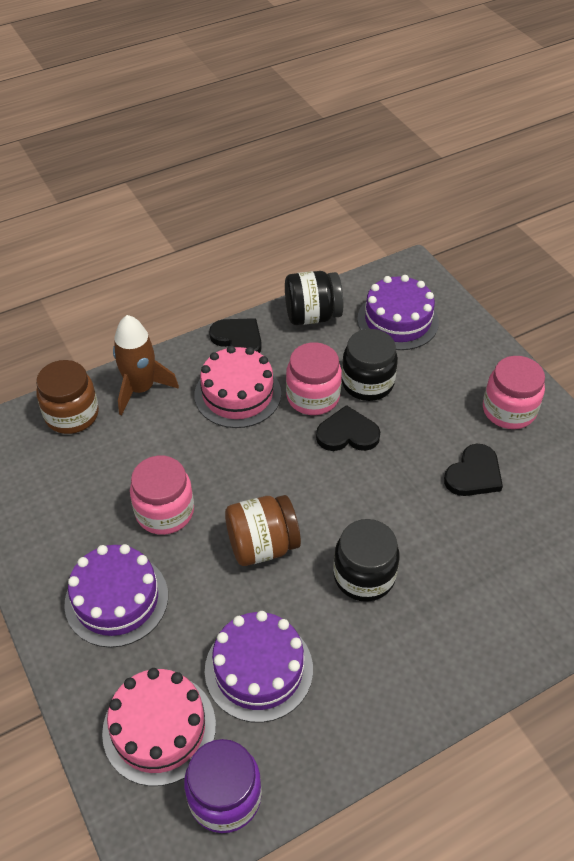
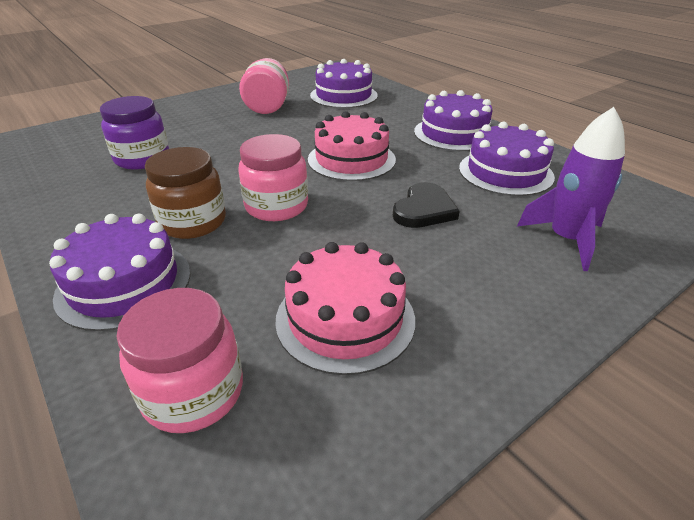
black heart: [209,318,262,353] [316,405,380,451] [444,443,503,496] = 3 -> [393,182,460,228] = 1
black jar: [285,271,343,325] [333,519,400,602] [342,329,398,401] = 3 -> none = 0
brown jar: [36,360,99,434] [225,495,301,566] = 2 -> [145,147,226,239] = 1
brown rocket: [113,315,179,415] = 1 -> none = 0
purple cake: [64,544,168,648] [205,611,313,723] [357,275,439,350] = 3 -> [49,214,191,331] [310,59,378,108] [414,90,493,151] [459,122,555,196] = 4
purple rocket: none = 0 -> [517,107,625,271] = 1

